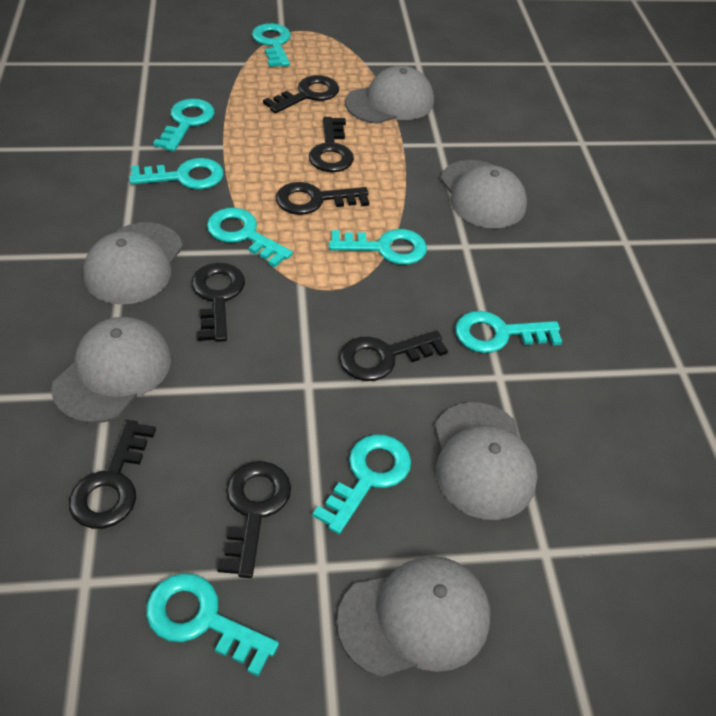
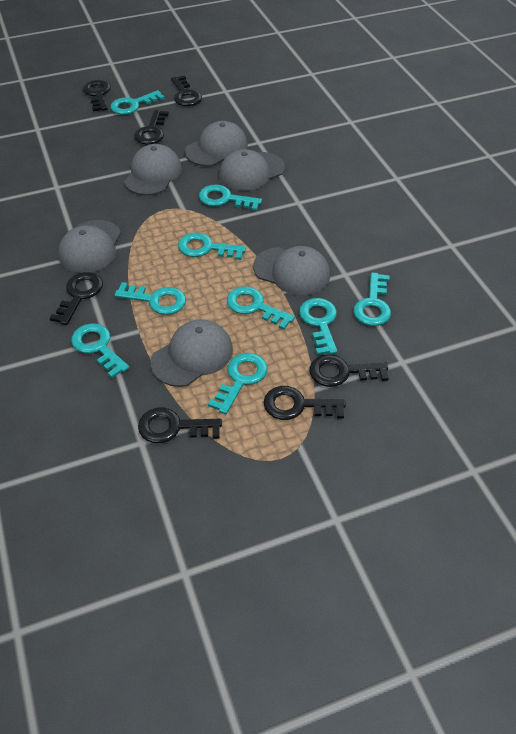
turquoise key: [129,158,224,190] [146,573,279,677] [153,99,214,151] [207,208,293,267] [252,23,291,67] [313,435,411,534] [329,229,427,265] [455,311,562,353] = 8 -> [71,323,129,378] [111,90,165,115] [114,282,186,315] [178,233,246,260] [199,185,262,211] [208,353,268,414] [227,286,295,330] [299,298,337,355] [353,273,391,326] = 9

